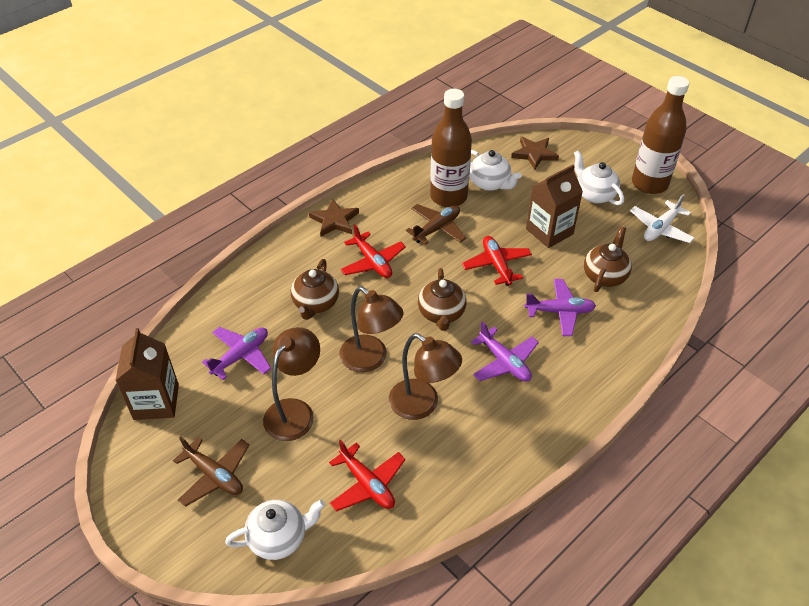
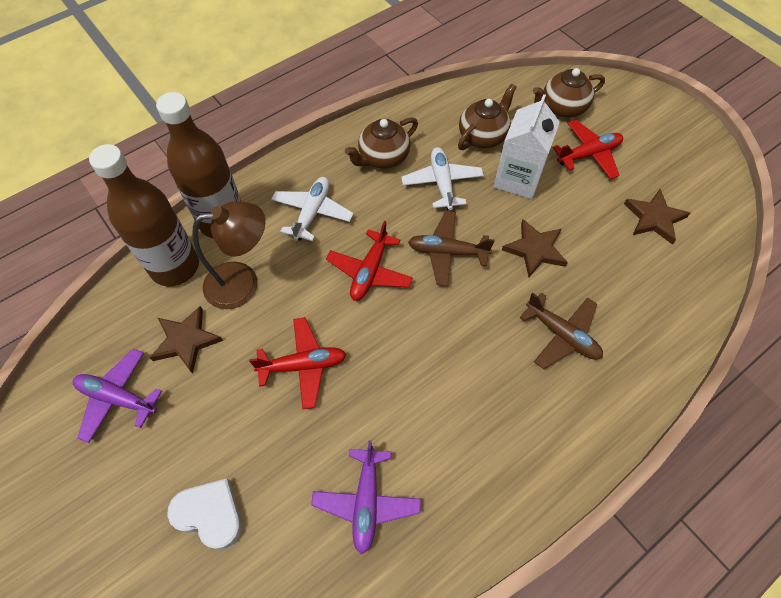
brown carton: [115,328,179,420] [526,164,583,248] = 2 -> none = 0
brown lamp: [263,327,320,441] [339,286,403,373] [389,333,462,420] = 3 -> [192,201,265,309] = 1
brown star: [309,198,359,237] [511,136,559,170] = 2 -> [150,306,223,374] [502,219,568,277] [624,189,690,245] = 3
purple plane: [202,327,271,380] [471,321,539,382] [525,279,596,336] = 3 -> [73,349,162,443] [311,441,421,554] = 2
white carton: none = 0 -> [493,94,560,199] = 1
white heart: none = 0 -> [167,478,242,550] = 1
white plane: [630,194,695,243] = 1 -> [271,177,354,241] [401,147,484,210] = 2
white teapot: [225,500,325,560] [470,150,522,191] [574,150,624,205] = 3 -> none = 0

